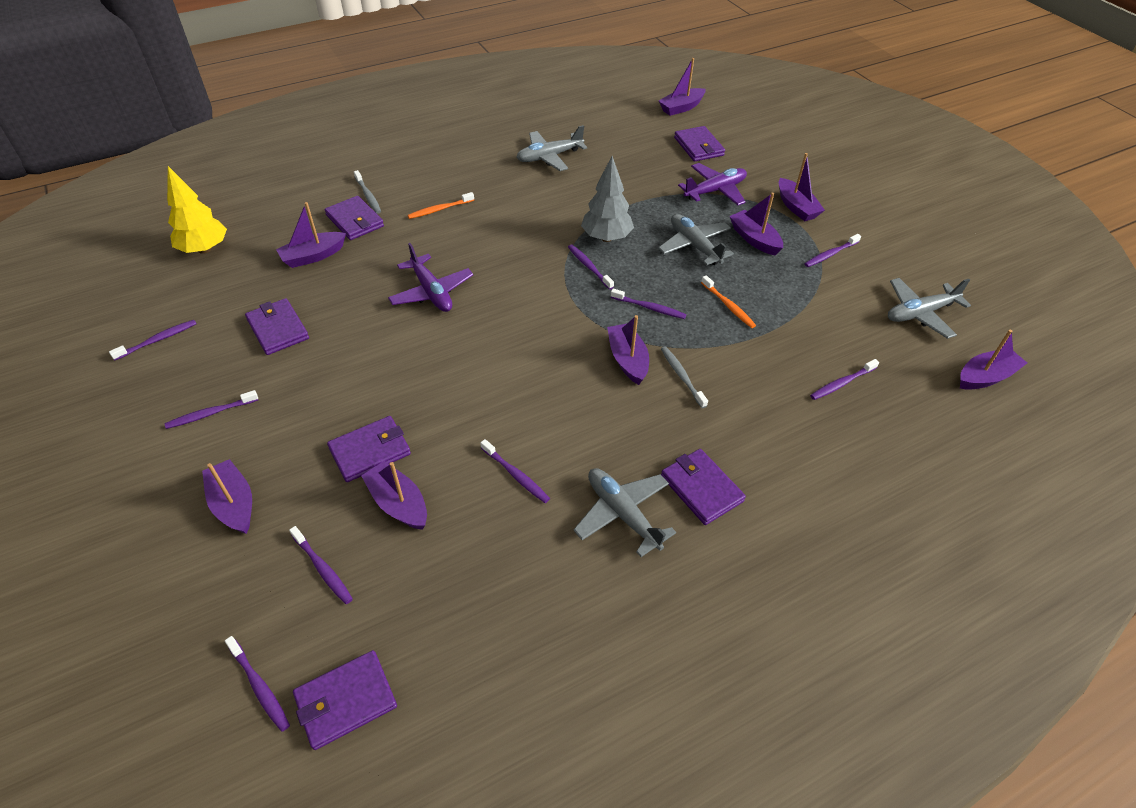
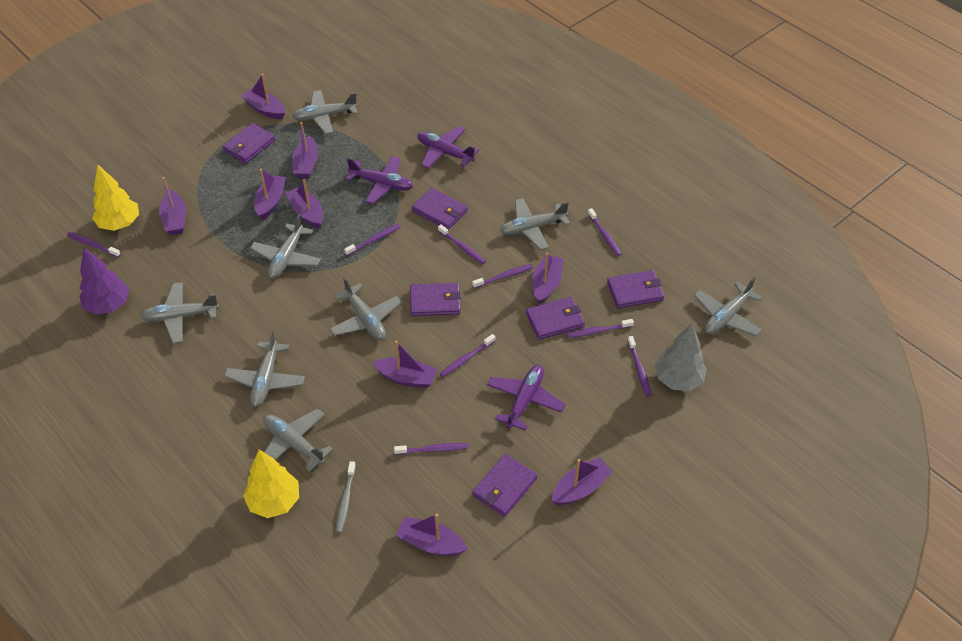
grey plane: [516,125,587,171] [574,468,676,557] [658,214,734,265] [888,278,971,339] = 4 -> [141,282,219,343] [224,331,305,407] [250,214,321,279] [263,409,333,472] [292,90,358,134] [329,277,401,340] [500,198,570,250] [694,277,763,336] = 8
grey toothbrush: [354,170,381,214] [661,347,708,408] = 2 -> [336,461,356,533] = 1
orange toothbrush: [408,192,474,219] [701,275,756,328] = 2 -> none = 0
purple boat: [202,459,252,534] [276,202,346,268] [361,461,427,530] [607,315,649,385] [659,58,706,116] [730,193,783,255] [779,153,825,221] [960,330,1027,390] = 8 -> [159,177,186,235] [241,74,285,119] [254,169,286,220] [286,179,323,229] [292,122,318,178] [373,340,437,388] [396,514,467,556] [532,252,563,304] [552,457,613,505] = 9
purple plane: [388,243,473,312] [678,163,747,205] = 2 -> [345,156,413,204] [417,126,479,169] [487,365,566,430] = 3
purple tree: none = 0 -> [79,247,129,315] = 1
yellow tree: [167,166,227,254] = 1 -> [92,164,139,231] [243,450,299,518] = 2

